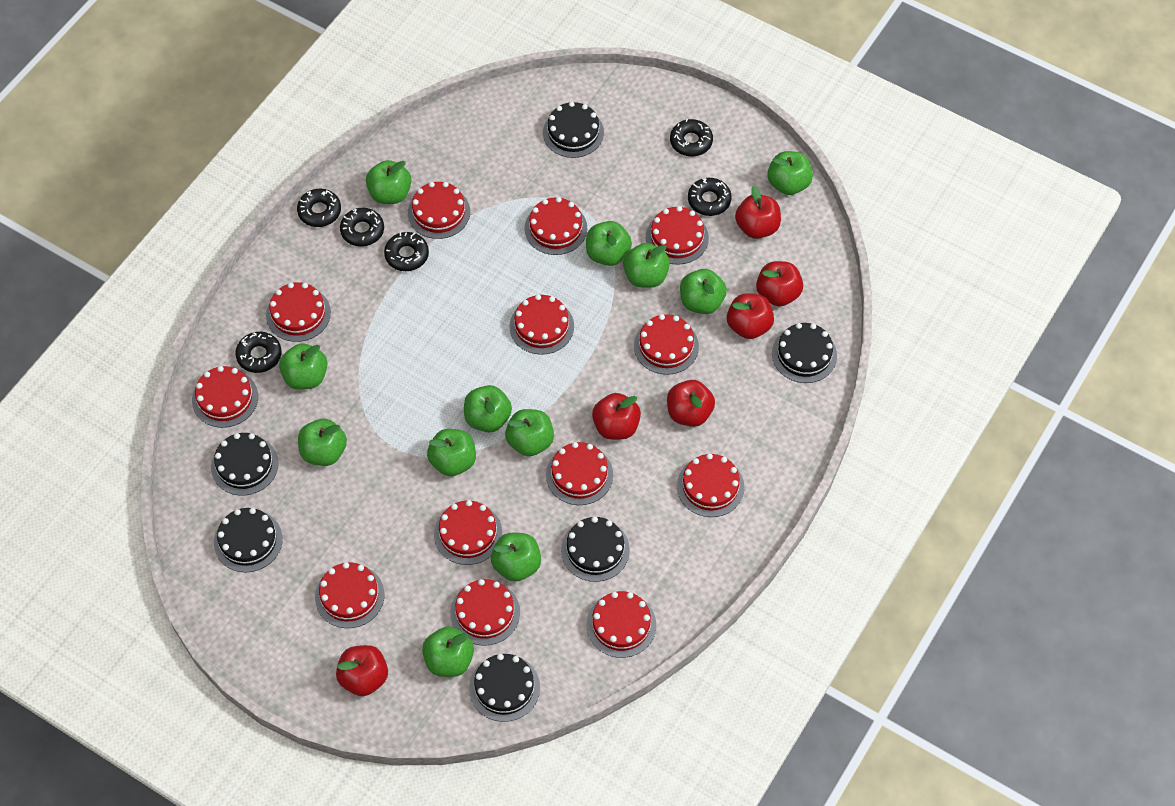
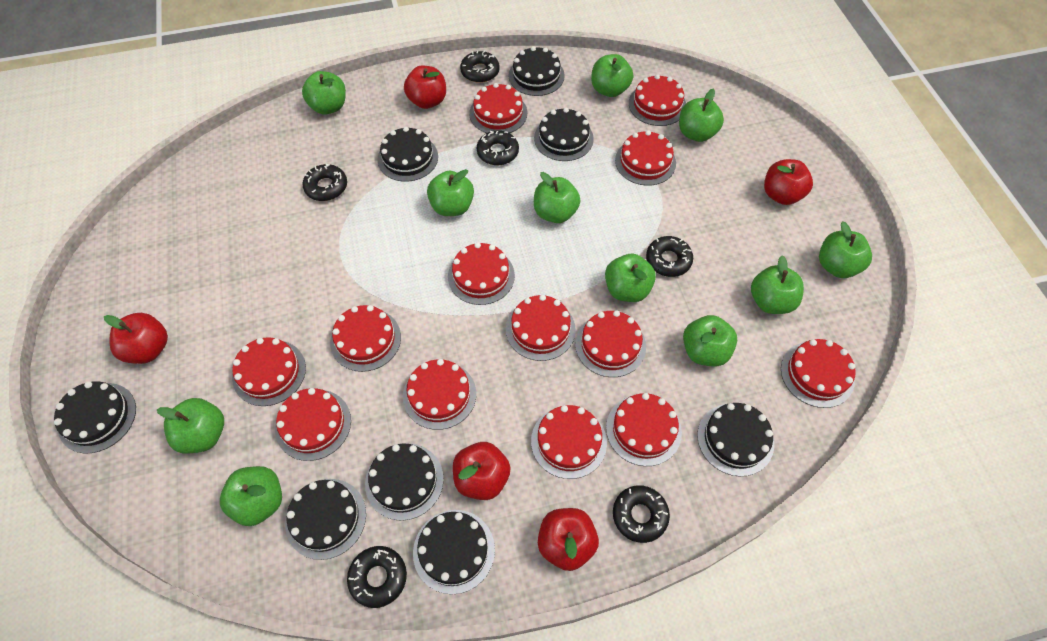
black cake: [211,433,279,495] [214,508,283,572] [469,654,540,722] [543,102,604,158] [561,516,630,582] [772,323,837,383] = 6 -> [54,381,136,453] [285,479,366,560] [365,443,444,521] [377,127,438,182] [413,510,495,594] [508,46,565,96] [534,108,594,161] [697,403,774,476] = 8
green apple: [279,343,327,390] [298,419,347,466] [366,160,411,204] [422,626,474,677] [427,429,476,476] [464,385,512,432] [491,532,541,582] [505,409,554,456] [586,221,632,266] [623,243,670,288] [680,269,727,314] [767,151,813,195] = 12 -> [157,398,224,454] [220,466,282,526] [302,71,346,115] [427,169,474,216] [534,172,581,223] [591,54,633,97] [605,254,656,302] [679,88,724,142] [683,315,737,366] [751,255,804,314] [819,221,872,278] = 11
red apple: [336,645,388,696] [592,393,641,440] [667,380,715,427] [727,293,774,339] [735,185,781,239] [756,261,803,306] = 6 -> [104,313,168,364] [404,66,446,109] [453,442,511,500] [538,508,599,571] [764,159,813,205] = 5

